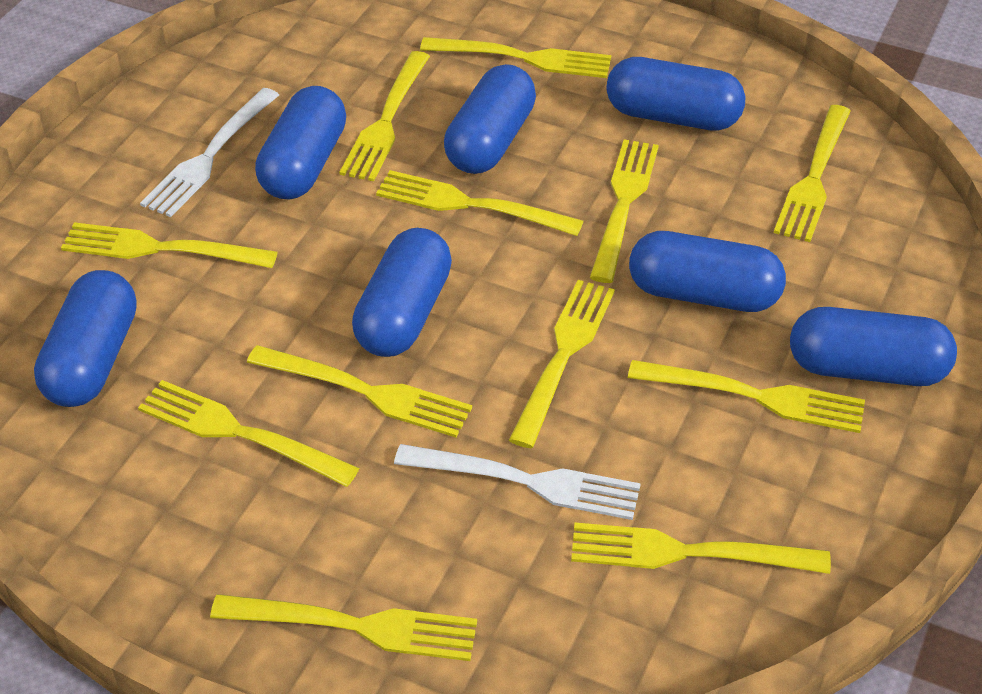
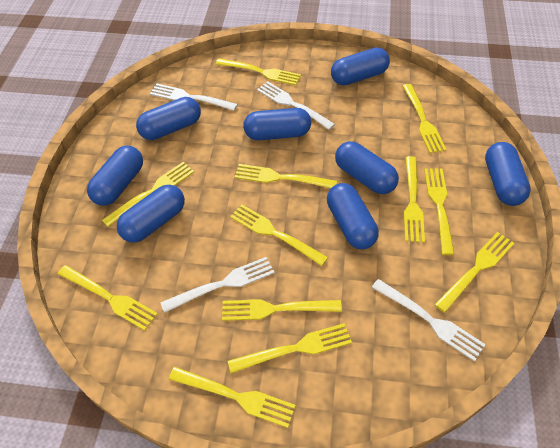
blue capsule: [34,270,137,407] [255,86,346,200] [352,228,452,357] [444,64,536,174] [606,57,746,131] [629,231,786,312] [790,307,957,386] = 7 -> [87,146,143,206] [117,185,185,243] [136,97,201,140] [243,108,311,140] [327,183,379,249] [331,47,390,86] [335,141,399,194] [485,142,531,206] = 8
white fork: [140,88,279,217] [394,444,641,520] = 2 -> [150,84,238,111] [160,257,274,313] [257,81,335,130] [372,279,486,362] = 4

